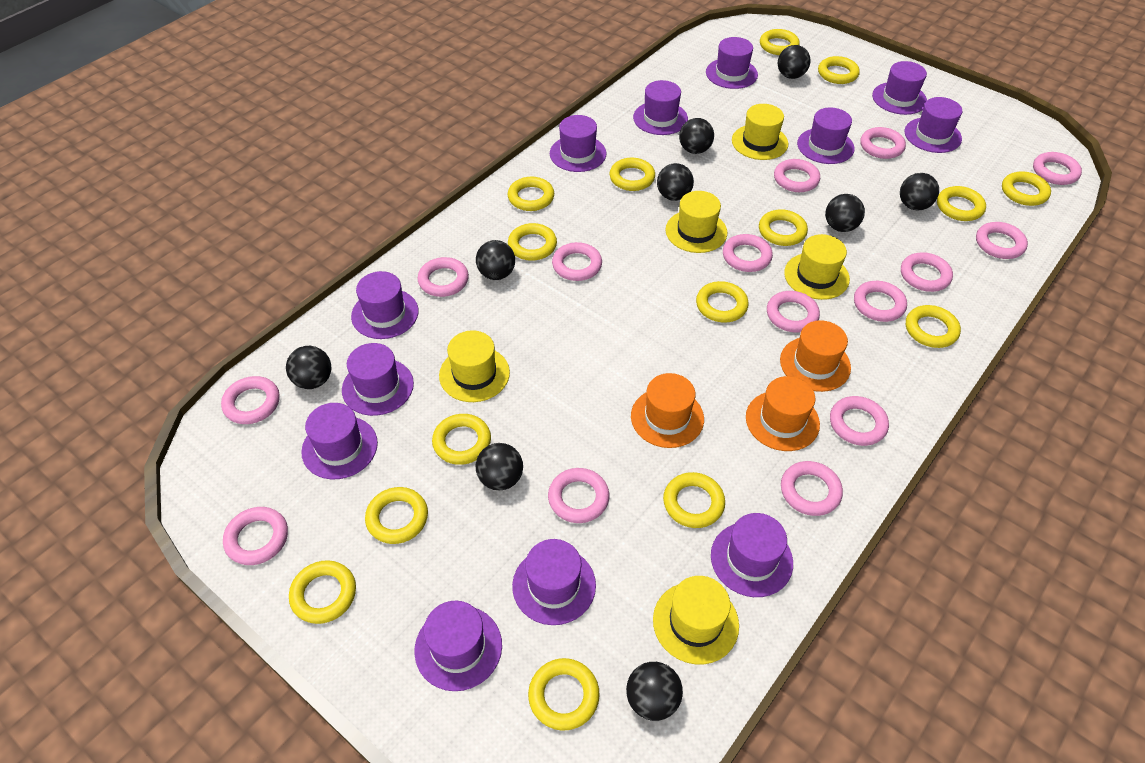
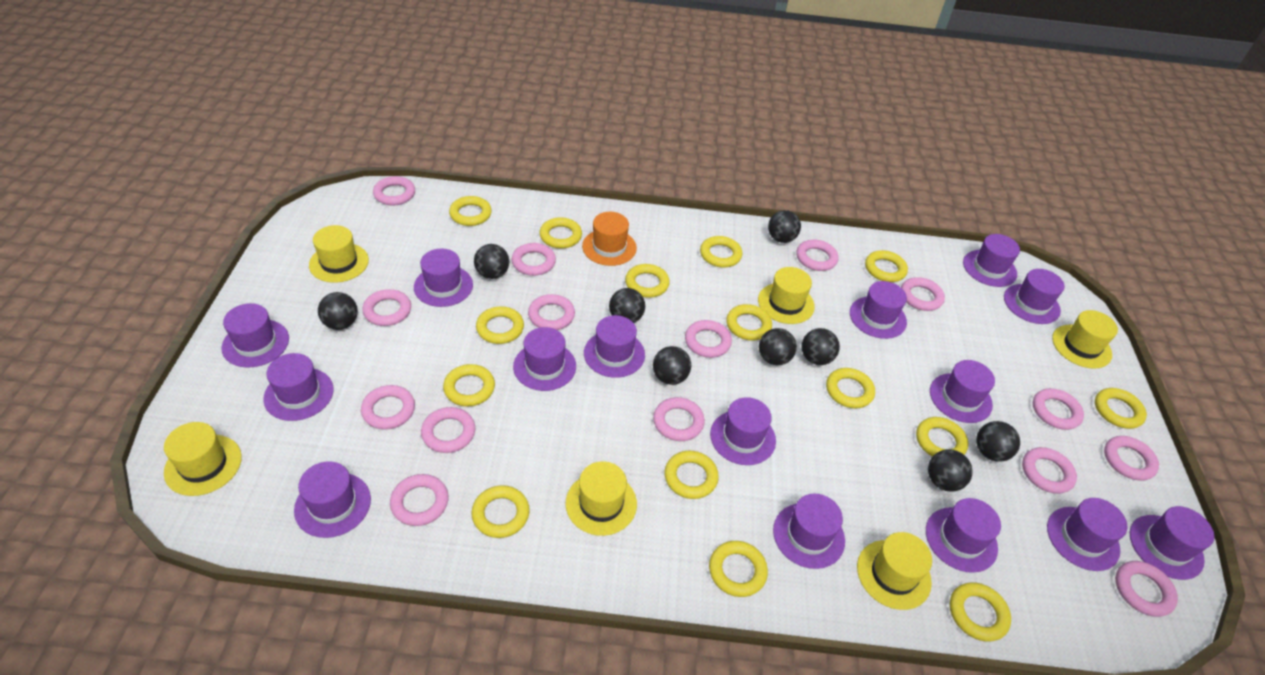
orange hat: [631,373,704,448] [746,376,820,451] [780,320,851,392] = 3 -> [582,212,637,266] = 1
purple hat: [301,403,378,479] [342,343,414,416] [351,271,419,339] [414,601,502,691] [512,539,596,625] [550,115,606,172] [633,80,688,135] [706,37,758,89] [711,513,793,597] [797,107,855,164] [872,61,927,115] [904,97,962,153] = 12 -> [222,303,289,368] [263,353,333,421] [294,461,371,538] [414,249,473,307] [513,327,576,391] [584,315,645,378] [710,397,776,465] [773,494,845,569] [850,281,907,339] [926,498,1001,573] [930,360,995,423] [963,234,1020,287] [1004,269,1065,324] [1047,498,1128,571] [1130,506,1214,580] = 15
yellow hat: [439,330,510,402] [653,576,739,664] [665,191,727,253] [732,104,788,160] [784,234,850,300] = 5 -> [164,422,242,496] [309,225,369,283] [565,461,637,536] [758,267,815,324] [857,532,932,610] [1052,310,1118,369] = 6

